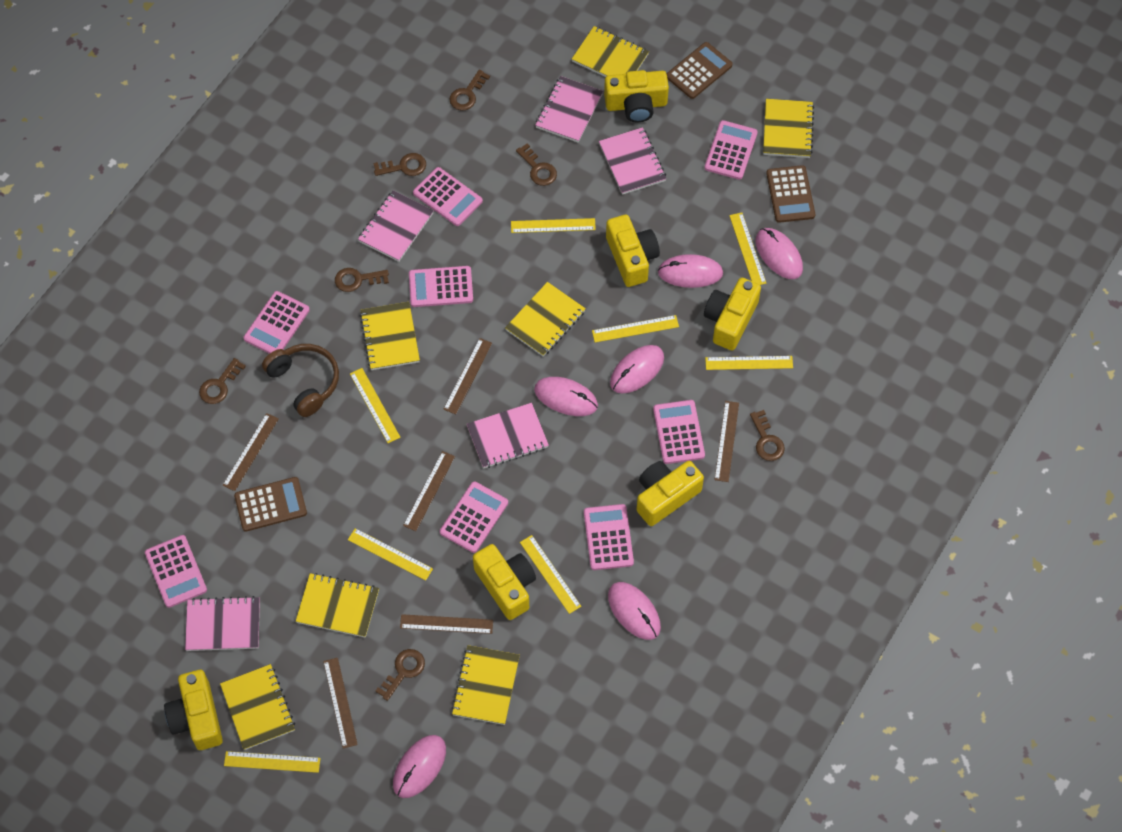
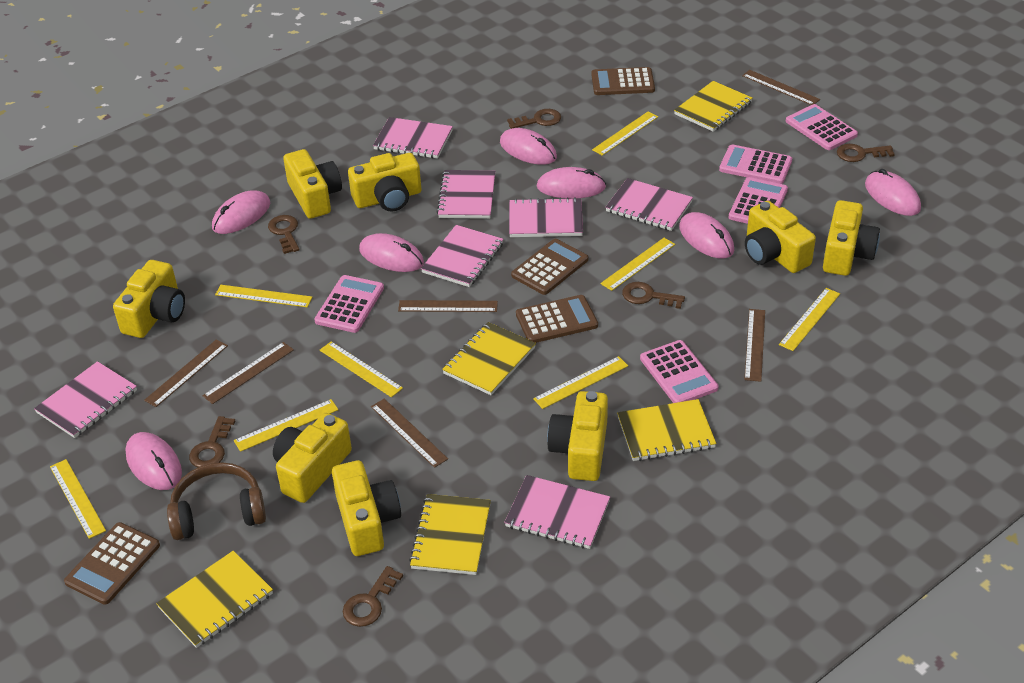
brown calculator: [234,477,307,532] [667,42,733,99] [766,165,815,223] = 3 -> [64,522,160,605] [511,239,588,295] [516,295,598,343] [591,67,655,95] = 4
brown key: [199,358,246,404] [335,268,389,292] [373,153,426,176] [376,649,425,701] [449,70,490,110] [516,144,557,186] [750,410,785,461] = 7 -> [189,416,235,468] [268,215,299,254] [343,566,403,627] [507,109,561,129] [622,282,685,309] [837,144,895,162] = 6
pink calculator: [145,535,207,608] [244,291,310,354] [409,266,473,307] [413,167,483,226] [440,481,508,553] [584,504,634,570] [653,400,705,464] [704,120,758,180] = 8 -> [314,275,384,333] [640,340,719,403] [719,144,792,184] [729,177,788,224] [786,104,858,150] = 5
pink mouse: [393,735,446,798] [534,377,598,416] [608,582,661,640] [610,345,664,393] [658,254,723,288] [756,228,803,279] = 6 -> [125,432,182,490] [212,190,270,234] [359,233,424,272] [500,128,557,165] [537,167,606,199] [679,212,734,259] [865,169,921,216] = 7
pink notebook: [185,596,260,651] [358,190,433,262] [467,403,549,468] [535,76,603,142] [599,127,666,195] = 5 -> [34,361,137,438] [373,117,453,159] [421,225,504,287] [436,170,495,219] [504,475,610,549] [509,197,583,237] [605,178,693,231] = 7
yellow camera: [164,670,223,750] [473,544,536,620] [604,70,669,122] [606,215,660,287] [636,461,704,526] [704,278,761,350] = 6 -> [113,260,185,338] [273,413,352,503] [283,149,342,219] [332,460,401,556] [348,153,422,211] [547,391,608,481] [745,201,816,273] [823,200,880,276] = 8
yellow notebook: [220,664,295,750] [296,573,379,638] [360,302,420,370] [451,645,520,725] [505,282,586,357] [572,26,649,77] [763,99,814,158] = 7 -> [156,551,273,648] [409,494,491,575] [442,322,536,395] [617,399,716,461] [674,81,753,132] = 5

